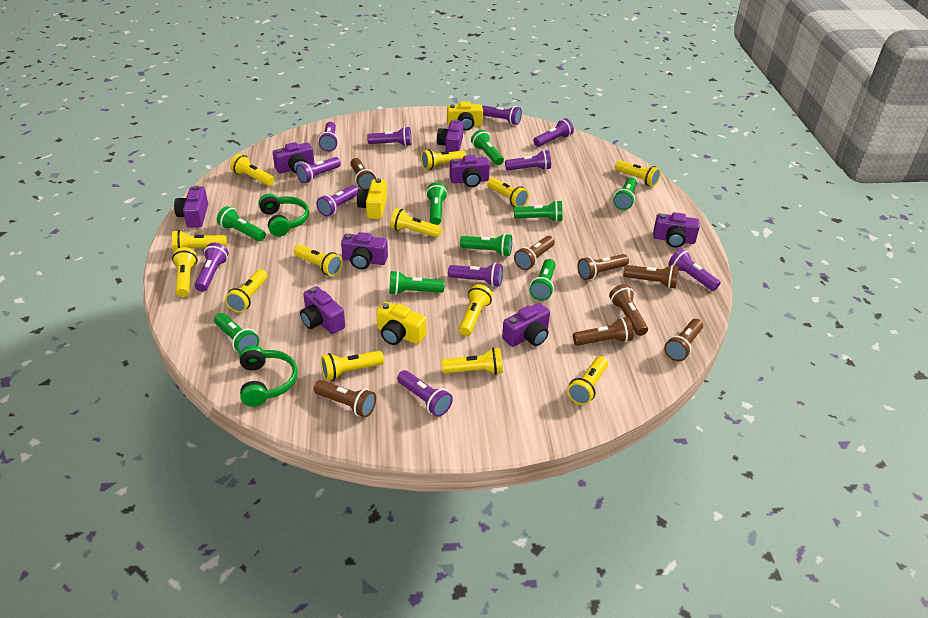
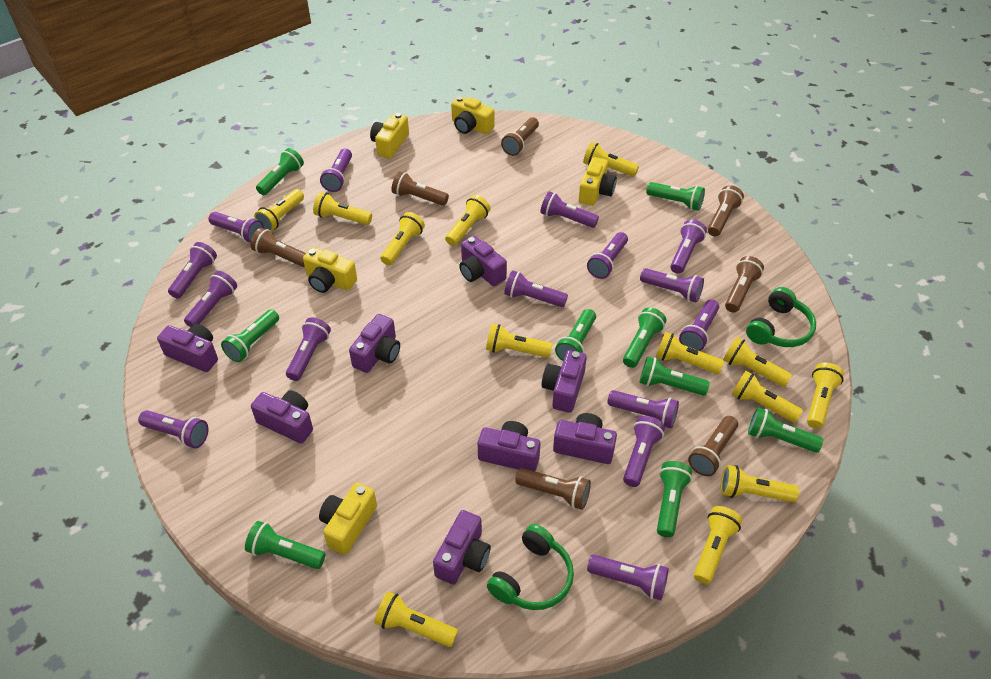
brown flashlight: [314,380,376,417] [350,158,376,190] [514,236,555,270] [573,317,634,346] [578,254,629,280] [609,284,648,336] [623,265,679,289] [664,319,703,361] = 8 -> [250,228,306,267] [392,171,449,206] [501,117,539,156] [515,468,591,510] [688,416,738,476] [708,185,744,236] [725,256,764,312] = 7
purple flashlight: [195,243,229,292] [296,157,341,183] [316,185,359,217] [318,122,338,152] [367,126,411,146] [397,370,453,417] [448,263,503,287] [482,105,522,125] [505,150,551,170] [533,118,574,147] [668,248,721,291] = 11 -> [138,410,208,448] [168,242,217,299] [184,271,237,327] [209,212,264,243] [286,317,331,381] [320,148,352,192] [504,270,568,307] [540,191,599,228] [587,232,628,279] [587,555,669,600] [607,390,679,429] [623,416,665,487] [640,268,704,303] [670,219,707,274] [679,299,719,351] = 15
yellow camera: [357,178,387,219] [376,302,426,345] [447,101,483,131] = 3 -> [303,247,357,293] [319,483,377,555] [370,113,409,159] [451,96,495,134] [579,157,617,206] = 5

